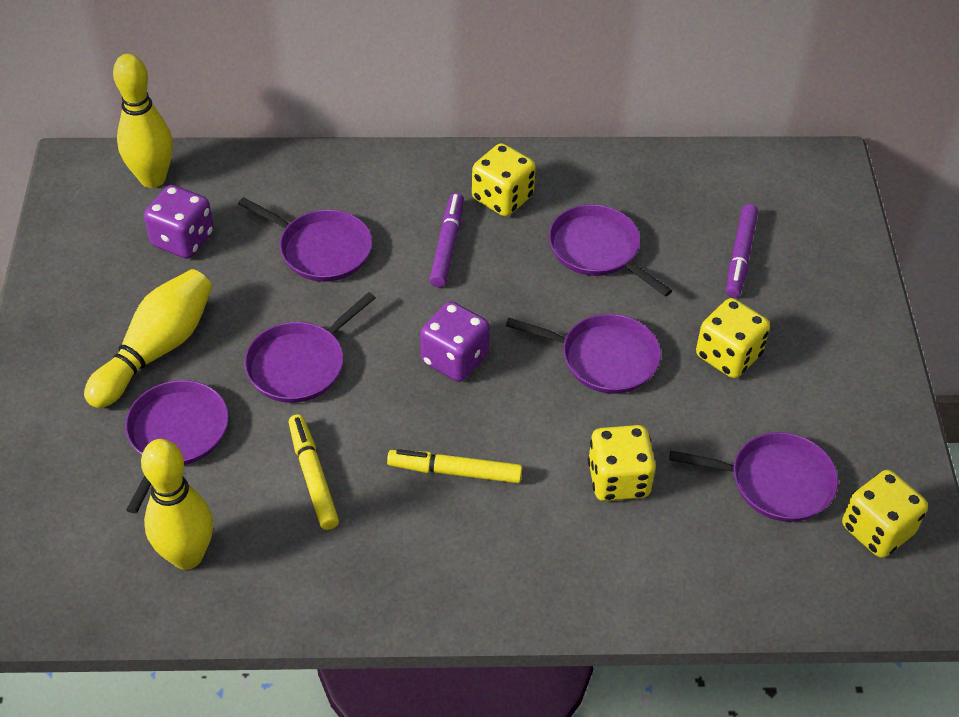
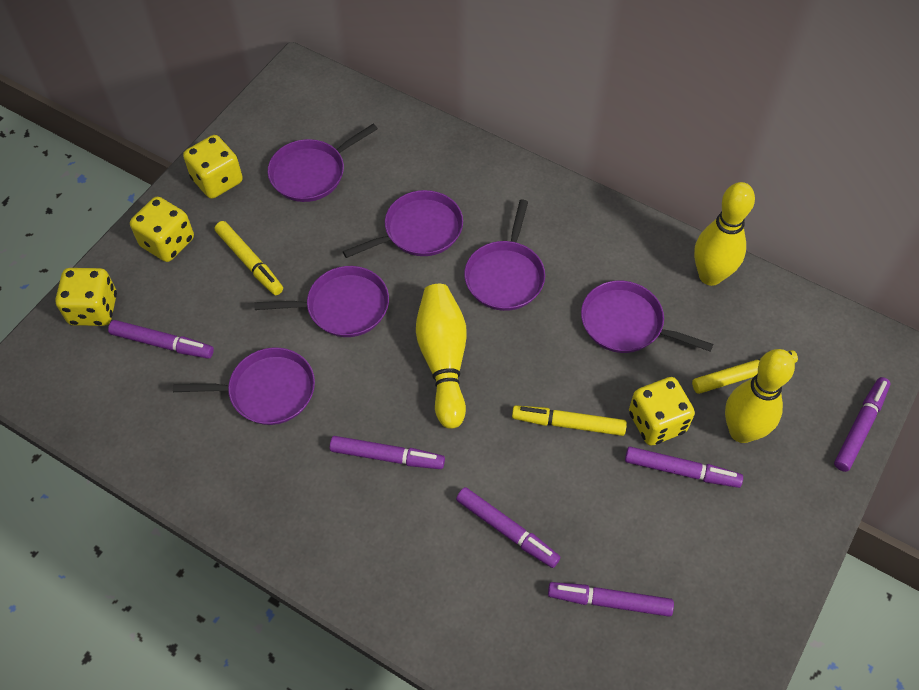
purple dice: [144,185,214,259] [420,301,490,382] = 2 -> none = 0
purple marker: [429,193,464,287] [726,204,758,297] = 2 -> [108,320,214,359] [330,436,445,469] [456,487,560,568] [548,582,674,617] [625,447,743,488] [834,377,891,472] = 6
yellow marker: [288,414,339,530] [387,449,522,483] = 2 -> [215,221,283,295] [512,406,627,436] [692,350,798,394] = 3

